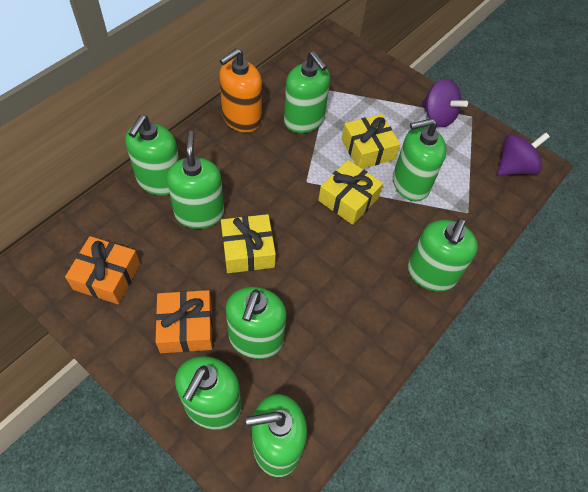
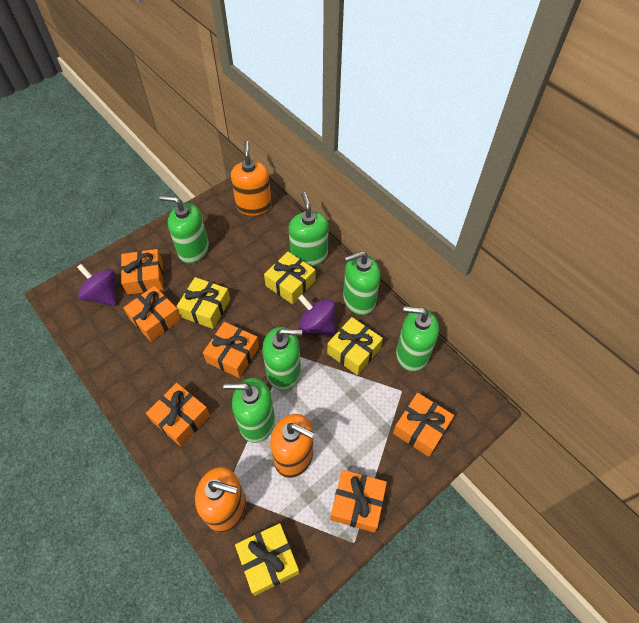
green soap dispenser: [125,115,179,196] [166,131,224,229] [175,356,241,430] [226,287,287,359] [246,394,307,477] [284,51,330,133] [393,118,446,201] [408,218,478,291] = 8 -> [160,195,209,264] [223,378,275,443] [262,327,302,391] [289,192,329,267] [343,251,381,315] [396,306,439,372] = 6
orange gift: [65,236,140,304] [155,290,213,353] = 2 -> [121,249,164,295] [123,286,181,342] [146,383,210,447] [203,322,259,378] [330,470,387,533] [393,393,454,457] = 6
orange soap dispenser: [219,48,262,133] = 1 -> [195,467,246,533] [231,141,272,216] [270,414,314,478] = 3
yellow gift: [221,214,276,273] [318,160,383,225] [342,114,400,169] = 3 -> [177,277,230,329] [235,523,299,596] [264,252,316,304] [327,317,383,375] = 4

